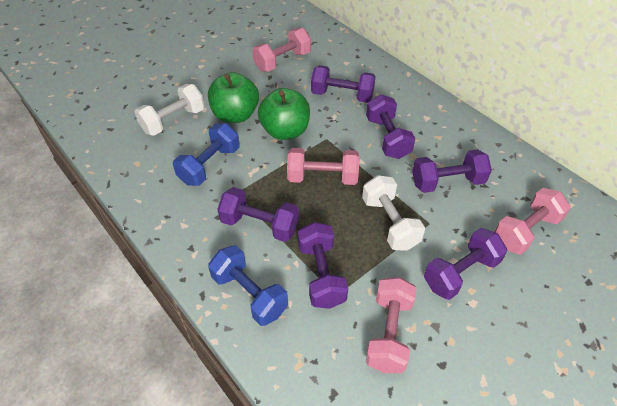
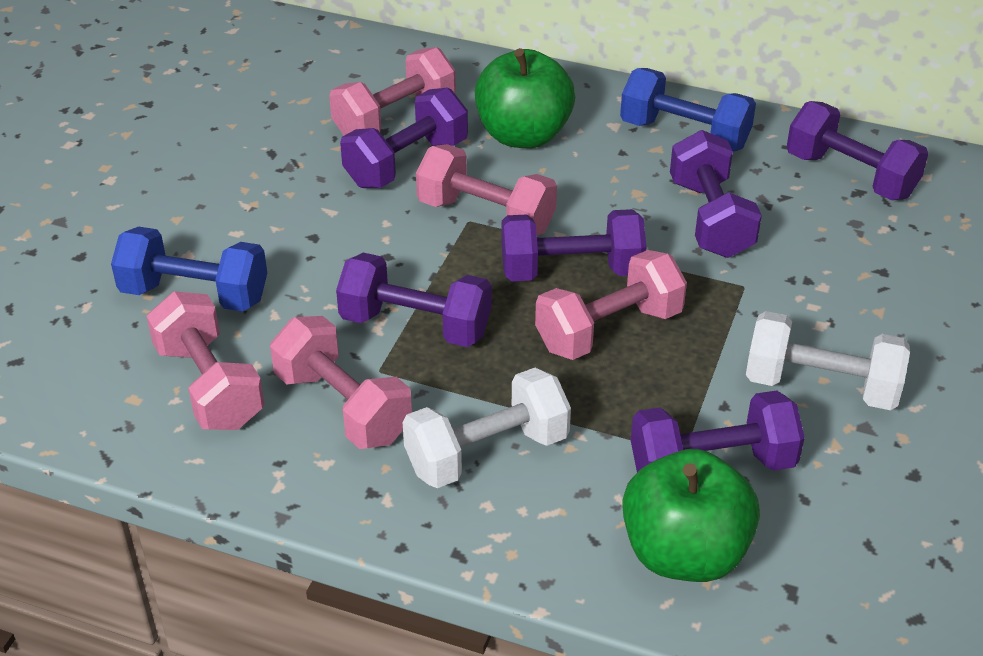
pink dumbbell: [252,28,311,72] [287,148,359,185] [366,277,417,373] [495,188,571,255] = 4 -> [147,291,265,430] [270,316,412,449] [329,47,456,135] [416,144,557,236] [535,250,687,360] = 5

